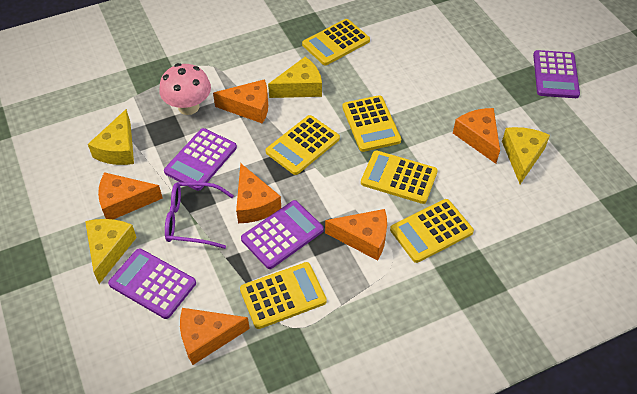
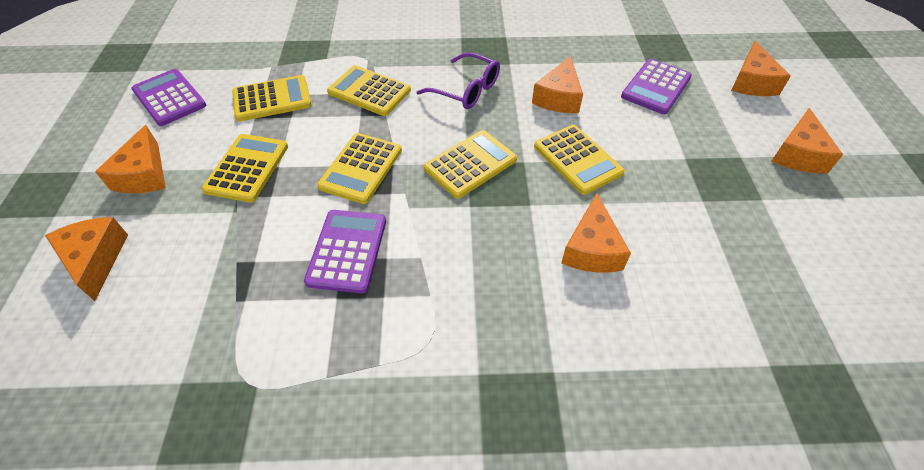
pink mushroom: [159,63,211,115] = 1 -> none = 0
purple calculator: [108,248,196,319] [164,128,237,191] [241,200,324,269] [533,50,580,98] = 4 -> [131,69,206,126] [304,210,386,293] [621,59,692,114] = 3
yellow cheese: [85,219,137,284] [88,109,134,165] [268,57,322,98] [502,127,550,184] = 4 -> none = 0

